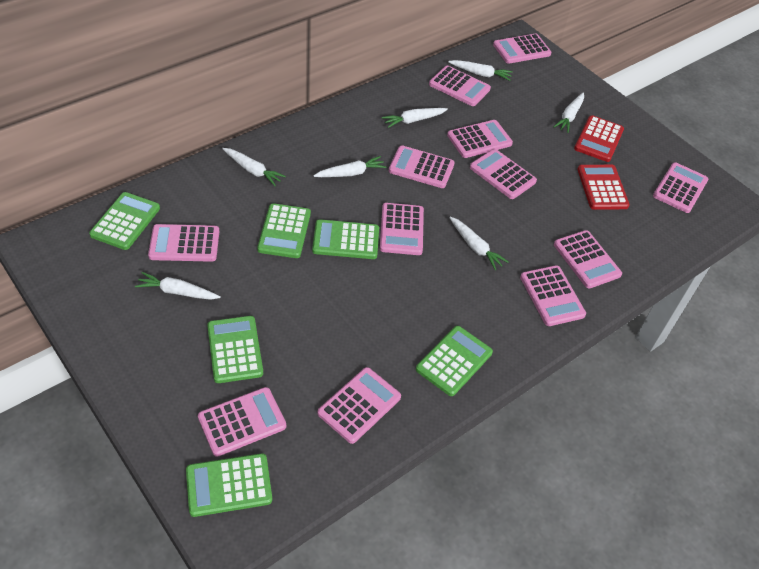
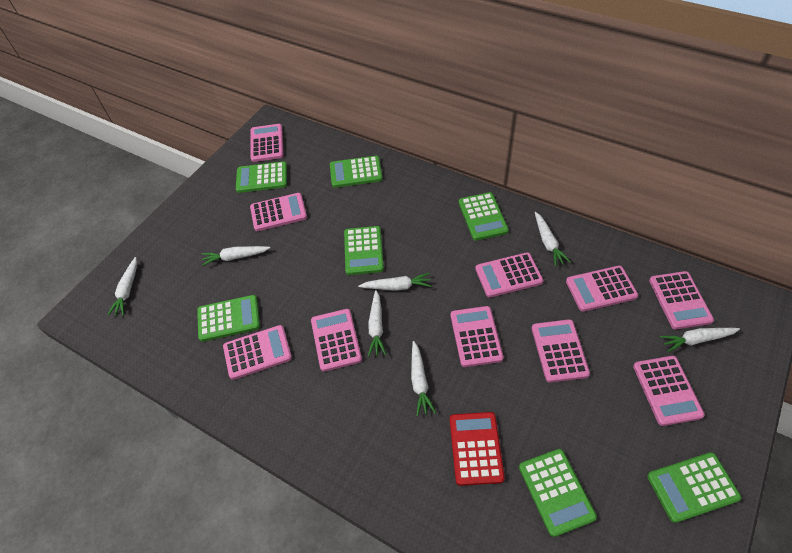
green calculator: [89,192,160,250] [186,453,272,517] [207,316,263,383] [257,203,311,258] [312,219,379,259] [416,326,493,396] = 6 -> [197,295,260,342] [236,162,287,193] [330,156,383,188] [344,226,384,275] [459,192,509,241] [519,449,597,537] [647,452,741,523] = 7
pink calculator: [148,224,219,262] [198,387,286,457] [318,367,401,444] [380,203,424,255] [389,146,455,188] [429,66,491,106] [447,120,513,158] [470,149,537,199] [493,34,552,64] [520,265,586,326] [554,230,622,289] [653,162,708,213] = 12 -> [223,325,292,380] [250,124,284,162] [250,193,307,231] [311,309,362,372] [451,306,504,367] [475,252,543,298] [532,319,590,383] [566,266,638,312] [633,356,705,426] [649,271,714,329] = 10
red calculator: [574,115,624,162] [577,165,630,210] = 2 -> [450,412,505,486] = 1

